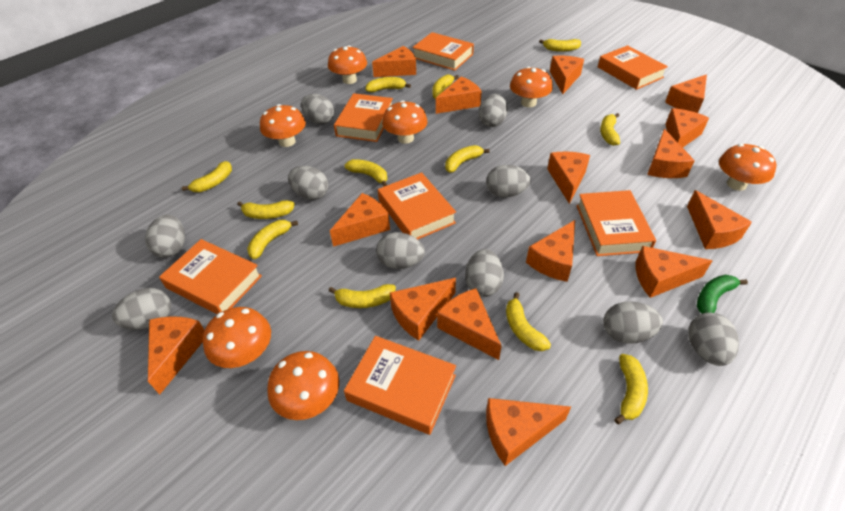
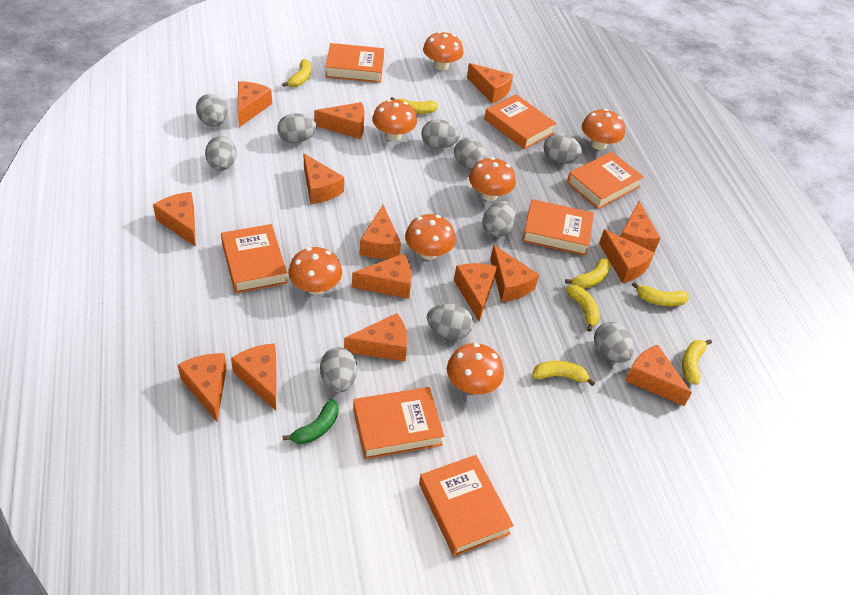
yellow banana: [182,161,232,192] [237,200,295,219] [247,220,298,259] [329,284,396,308] [345,159,387,187] [366,77,411,92] [433,75,459,99] [445,145,489,173] [506,292,551,351] [539,39,581,52] [600,113,620,146] [614,354,648,424] = 12 -> [282,59,311,87] [390,97,438,114] [532,361,595,386] [565,258,611,289] [566,285,600,332] [632,282,689,306] [682,339,712,385] = 7

